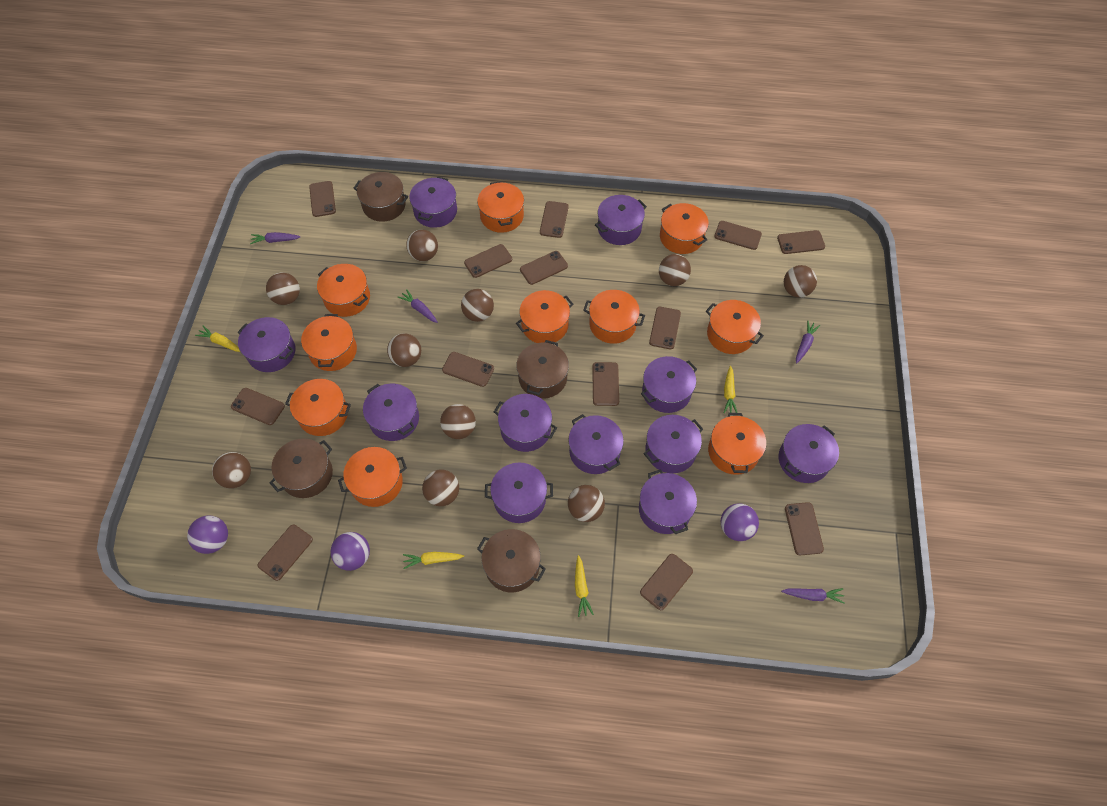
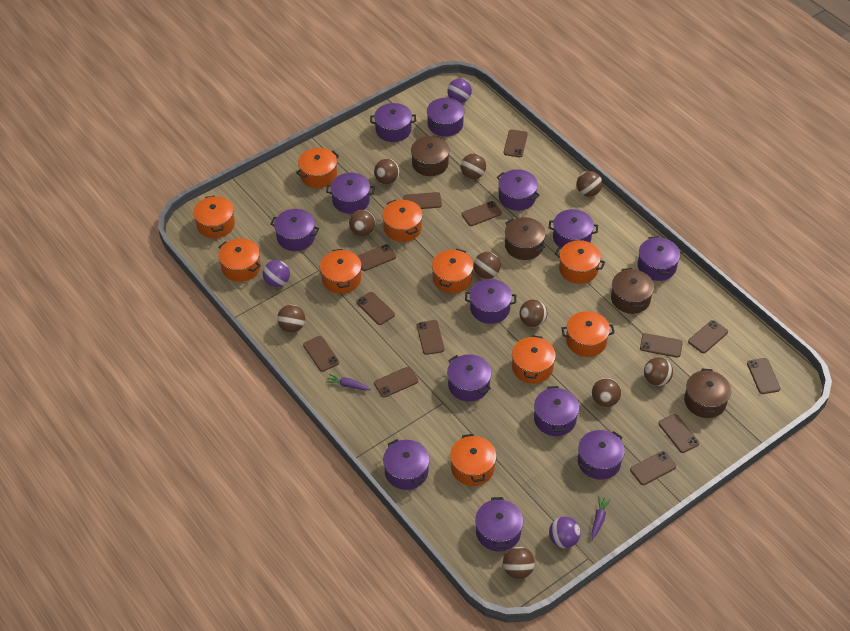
purple carrot: [250,232,300,244] [398,289,438,323] [781,588,845,604] [796,321,820,364] = 4 -> [325,374,371,391] [591,496,611,539] = 2
purple pot: [237,317,295,372] [363,384,419,441] [409,177,457,228] [485,463,553,523] [494,394,557,452] [568,414,624,474] [595,195,647,245] [639,469,697,534] [641,356,697,413] [643,415,703,473] [778,424,839,483] = 11 -> [270,209,319,251] [326,173,375,214] [370,103,416,142] [383,439,430,490] [427,98,465,137] [447,354,492,402] [465,279,516,324] [475,497,523,552] [497,169,540,211] [534,386,579,436] [549,209,598,248] [578,430,625,480] [638,236,680,281] = 13
yellow carrot: [195,326,240,352] [403,552,464,569] [575,555,594,617] [724,366,737,413] = 4 -> none = 0

